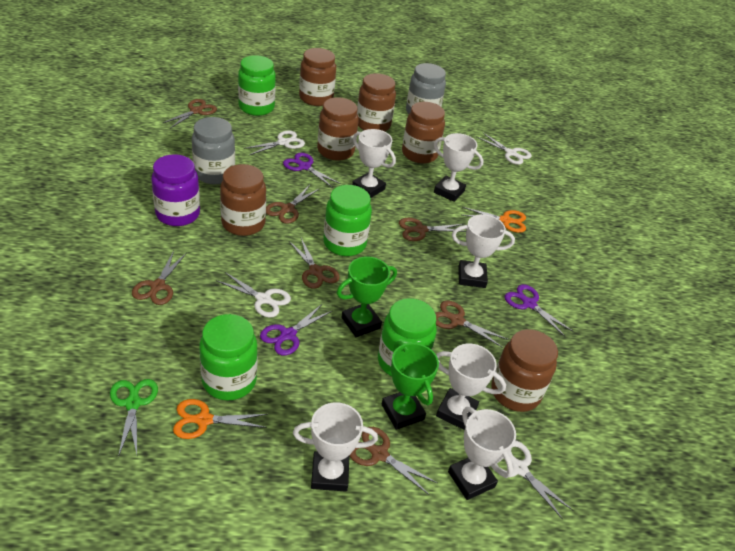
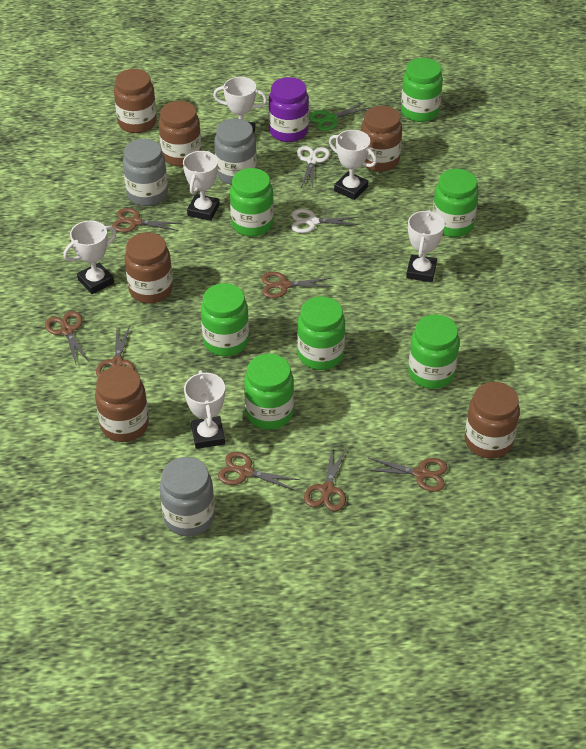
green jar: [199,314,258,400] [238,55,276,116] [323,185,372,256] [378,298,437,377] = 4 -> [201,283,249,356] [230,168,274,237] [244,354,294,430] [297,296,345,370] [401,58,443,122] [408,315,460,389] [432,169,479,237] = 7
green trophy: [337,256,397,337] [382,341,439,430] = 2 -> none = 0
grey jar: [192,117,235,184] [406,63,446,114] = 2 -> [123,139,168,206] [160,457,215,536] [214,118,257,185] = 3
orange scissors: [173,399,268,439] [462,207,526,233] = 2 -> none = 0
purple scissors: [260,303,332,355] [283,153,341,188] [505,284,574,337] = 3 -> none = 0
white scissors: [217,272,291,318] [243,130,305,155] [477,133,532,165] [491,440,573,520] = 4 -> [291,209,359,233] [297,146,330,187] = 2

